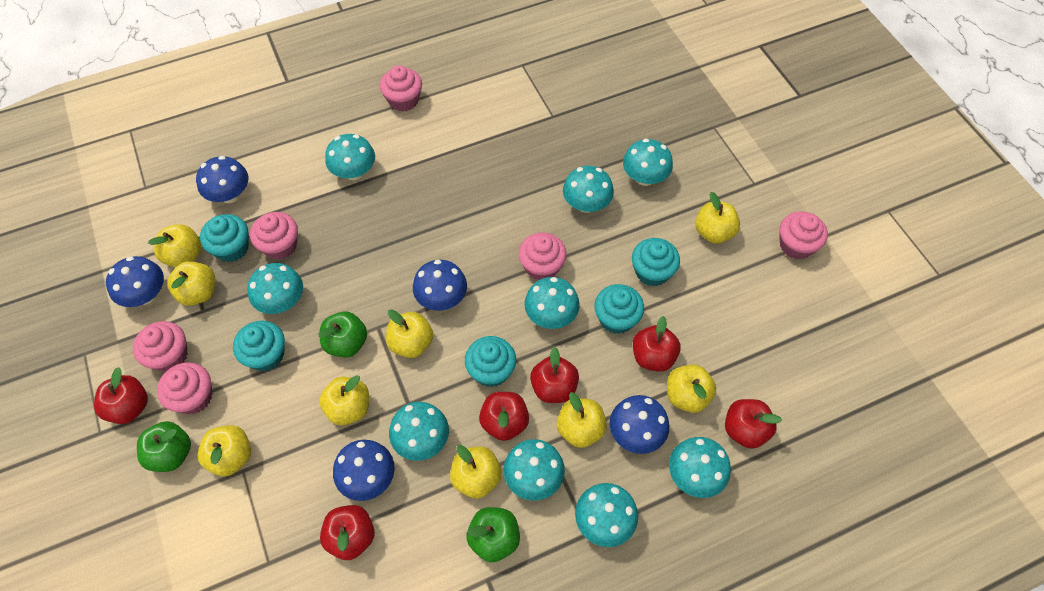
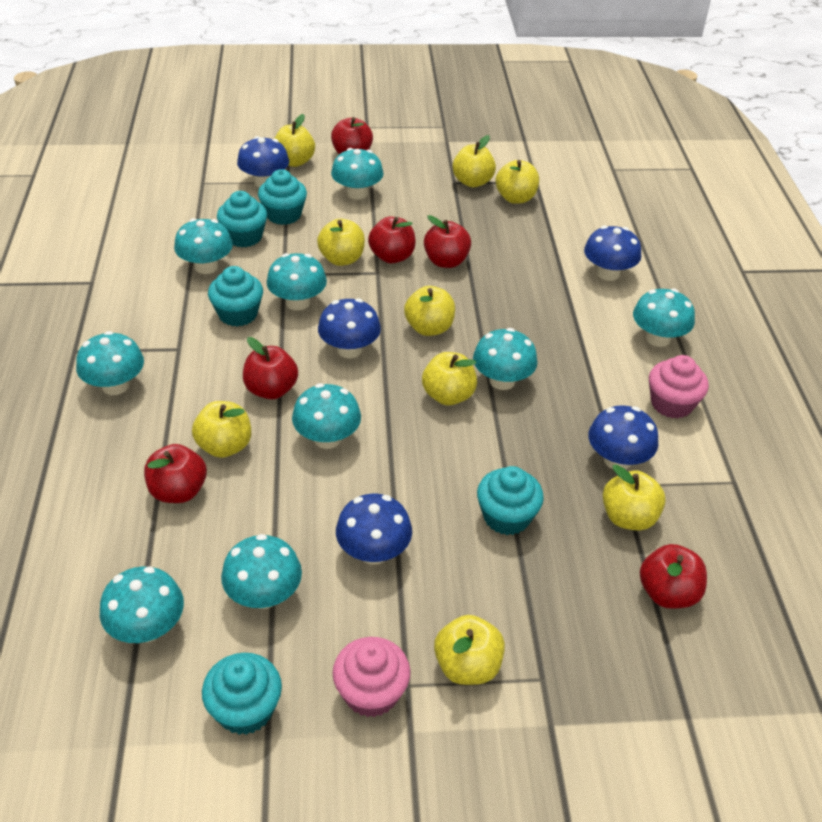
green apple: [137,421,191,472] [319,311,367,357] [467,507,520,562] = 3 -> none = 0
pink cupcake: [133,321,188,372] [157,362,212,414] [250,212,298,260] [380,65,422,111] [519,233,567,280] [779,212,828,259] = 6 -> [333,637,411,717] [649,355,709,419] = 2

